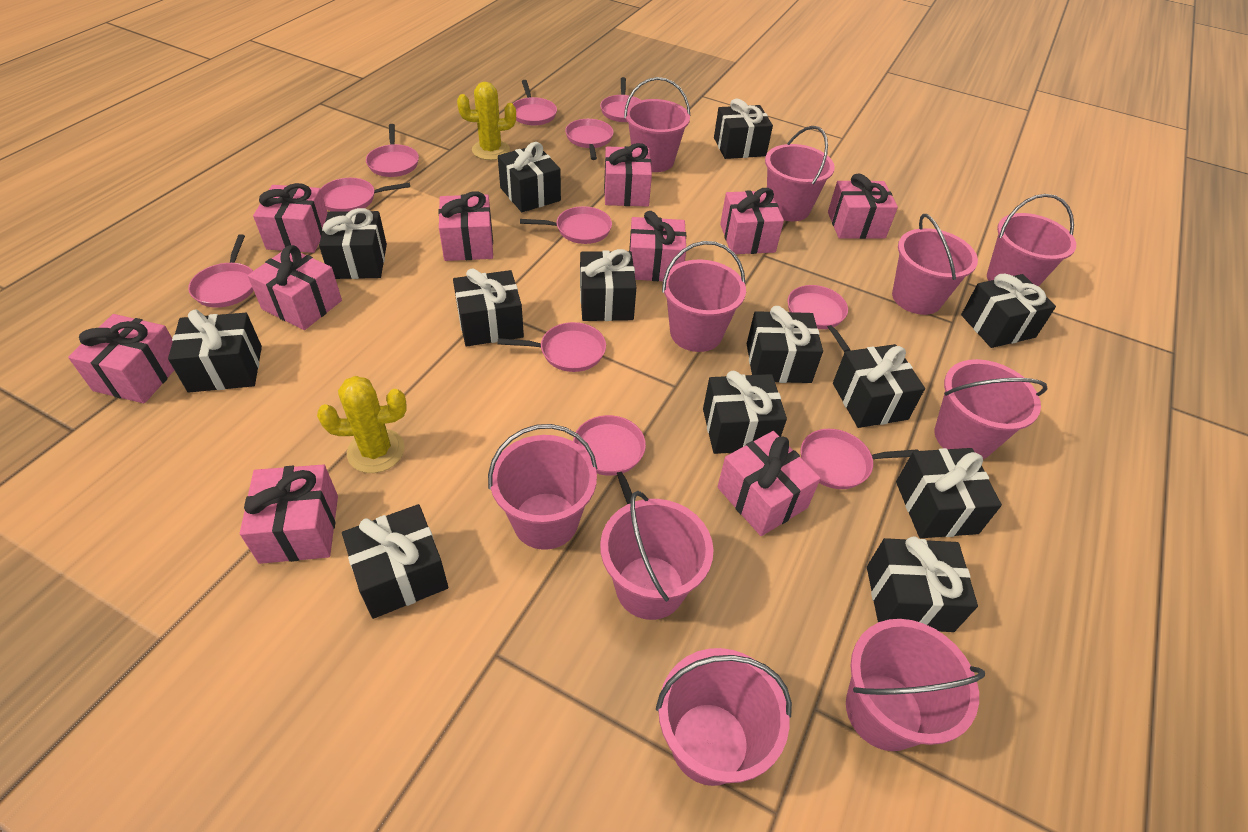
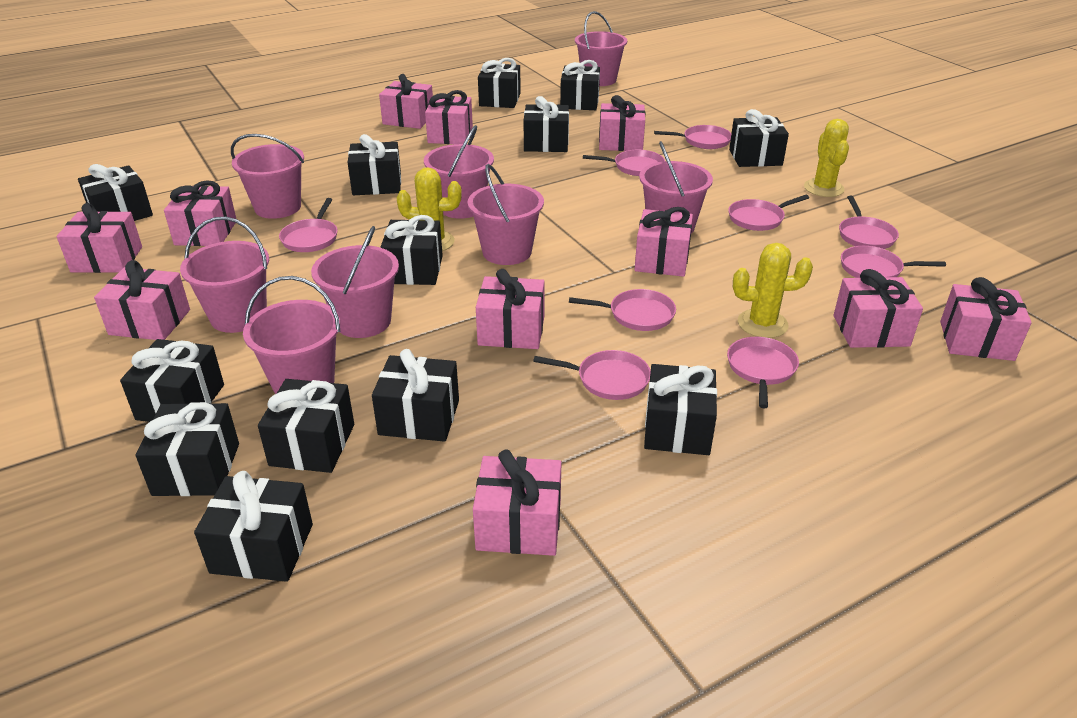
pink bucket: [488,424,597,550] [600,491,713,620] [624,77,690,172] [656,648,792,786] [662,241,746,352] [765,126,835,221] [846,619,985,751] [892,214,978,315] [934,359,1047,459] [987,194,1076,287] = 10 -> [180,217,269,333] [231,134,304,219] [243,276,340,394] [311,226,399,338] [424,125,494,219] [468,164,544,265] [575,11,627,86] [639,141,713,234] = 8
pink gift: [68,314,174,403] [240,464,338,564] [248,245,342,330] [253,183,328,253] [438,191,493,261] [604,143,652,207] [629,211,686,281] [717,431,821,536] [720,188,784,254] [828,173,898,239] = 10 -> [57,203,142,273] [94,260,190,340] [164,180,236,246] [379,74,433,129] [425,90,473,144] [473,450,561,556] [476,269,545,349] [599,95,645,151] [635,207,693,277] [834,269,923,348] [940,277,1032,361] = 11
pink pan: [188,234,254,308] [321,178,410,212] [366,124,419,177] [498,322,606,372] [513,80,557,126] [520,206,612,244] [565,119,613,160] [573,415,646,504] [600,77,640,122] [787,285,851,352] [800,429,919,489] = 11 -> [279,198,338,252] [533,350,651,400] [569,289,676,331] [583,150,665,176] [654,125,731,149] [727,337,799,408] [728,195,809,231] [839,196,899,249] [841,246,946,278] = 9
yellow cactus: [317,376,407,473] [457,82,516,160] = 2 -> [397,167,462,251] [733,243,813,338] [804,119,849,197] = 3

